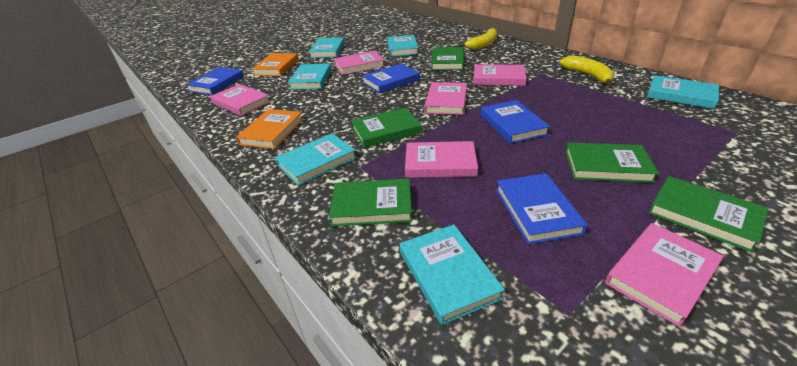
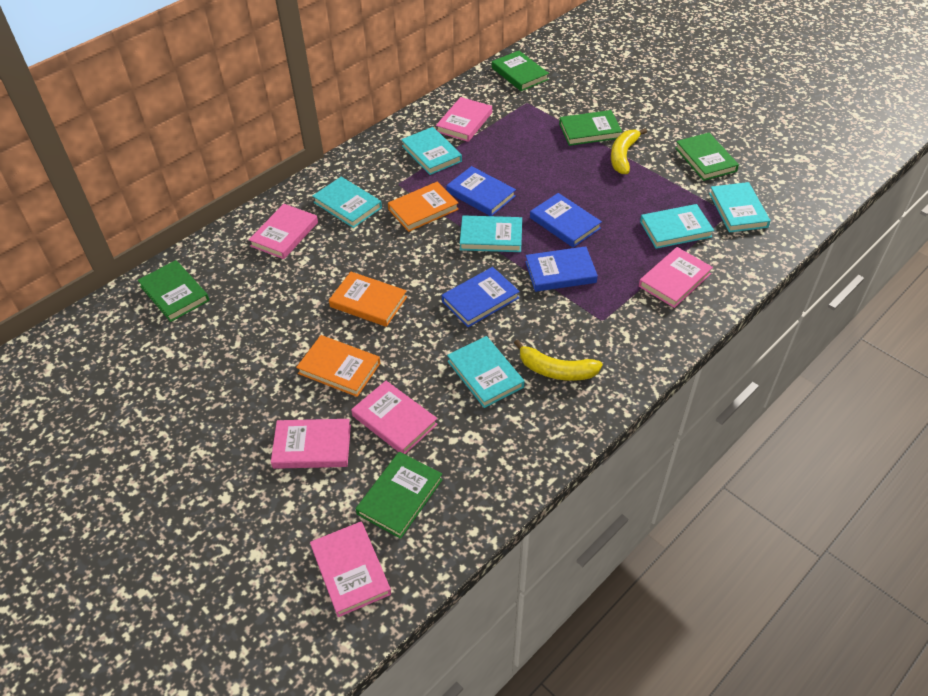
orange book: [236,109,303,149] [252,53,299,76] = 2 -> [296,335,380,397] [329,272,407,327] [388,181,459,232] = 3

